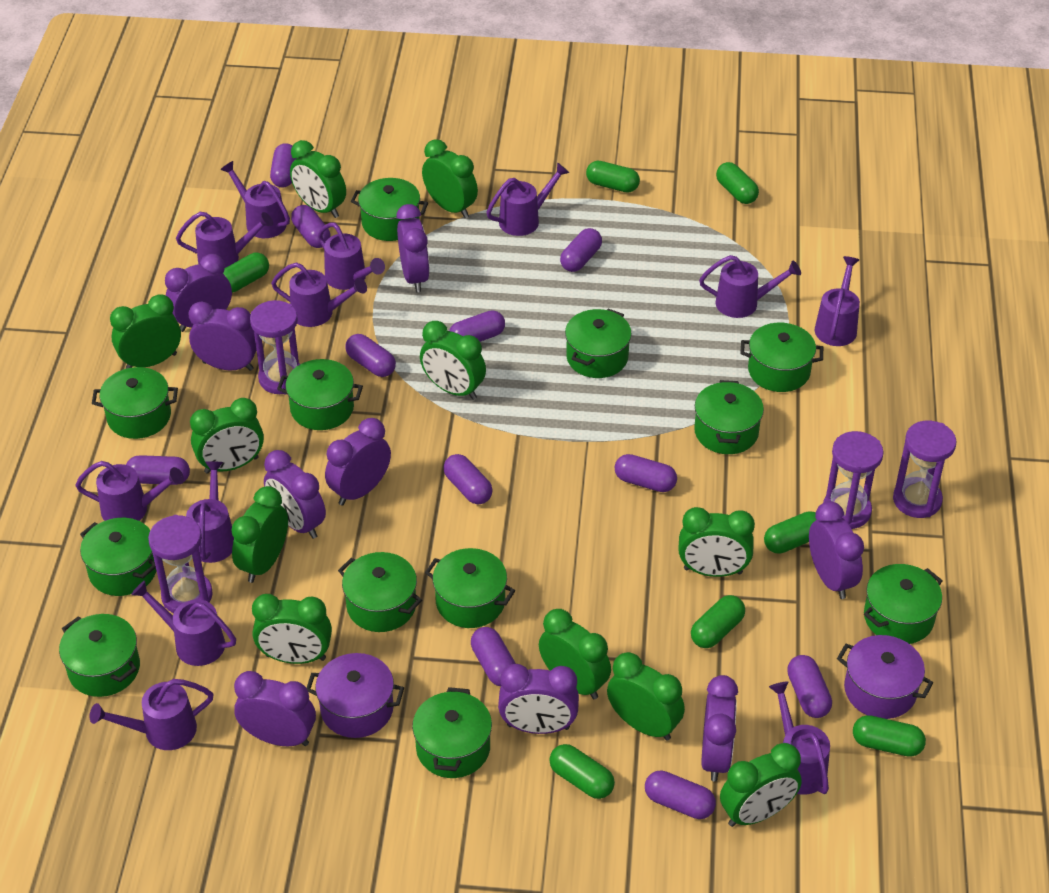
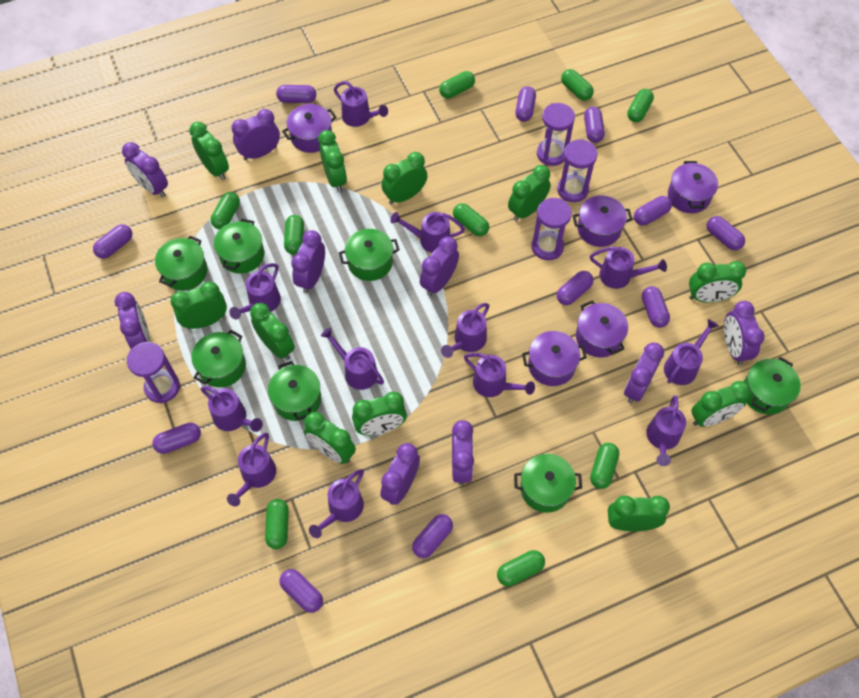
green capsule: [223,253,269,293] [549,744,615,799] [586,161,640,193] [691,595,745,648] [716,162,759,204] [764,511,817,554] [853,715,926,757] = 7 -> [210,192,240,230] [265,499,289,549] [284,215,304,254] [439,71,475,98] [453,203,489,236] [497,550,545,587] [561,69,594,101] [590,443,619,489] [627,89,654,122] = 9
green pot: [59,614,140,697] [80,518,156,596] [92,367,178,439] [277,359,363,430] [338,552,422,632] [351,178,428,241] [412,687,492,778] [425,548,515,628] [565,309,632,378] [694,380,764,454] [741,323,823,392] [864,564,943,644] = 12 -> [155,236,207,291] [192,330,246,387] [214,219,264,274] [268,361,321,421] [339,229,399,281] [514,454,582,513] [744,357,801,415] = 7
purple pot: [307,653,404,738] [837,635,933,719] = 2 -> [282,104,337,153] [522,331,587,386] [572,195,632,247] [576,301,628,357] [668,161,718,213] = 5

